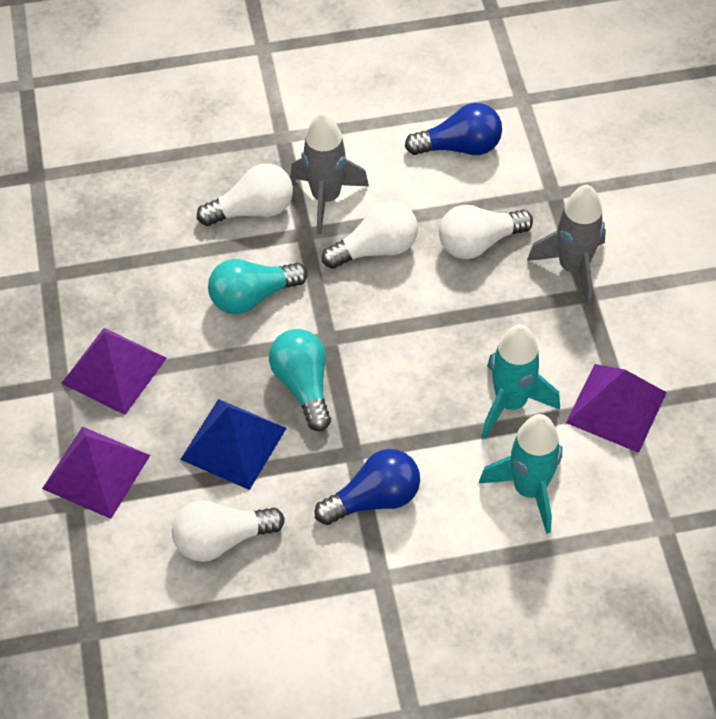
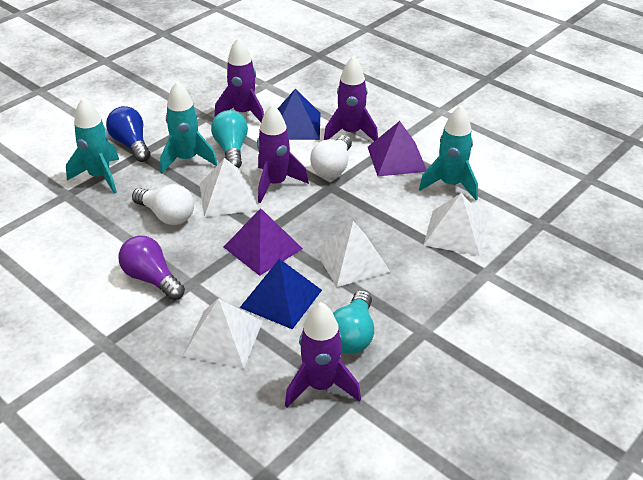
blue light bulb: [314,449,420,525] [405,103,502,155] = 2 -> [106,106,151,162] = 1
blue pyramid: [180,399,286,490] = 1 -> [240,259,322,329] [278,88,321,140] = 2
grey rocket: [290,112,369,234] [527,184,606,306] = 2 -> none = 0
purple light bulb: none = 0 -> [118,235,185,300] = 1
purple pyramid: [42,426,150,519] [61,328,167,415] [566,364,667,453] = 3 -> [224,208,303,276] [368,121,427,176] = 2
purple rocket: none = 0 -> [214,38,264,122] [257,104,309,203] [285,302,361,408] [324,56,378,141] = 4
turquoise rocket: [479,414,562,534] [482,324,560,439] = 2 -> [66,98,119,194] [160,81,218,174] [419,105,478,200] = 3
white light bulb: [172,500,285,562] [197,163,293,226] [322,201,418,269] [439,205,533,259] = 4 -> [132,184,194,225] [310,135,352,178] = 2
white pyramid: none = 0 -> [182,298,263,368] [199,158,258,217] [315,221,390,287] [423,193,487,256] = 4

